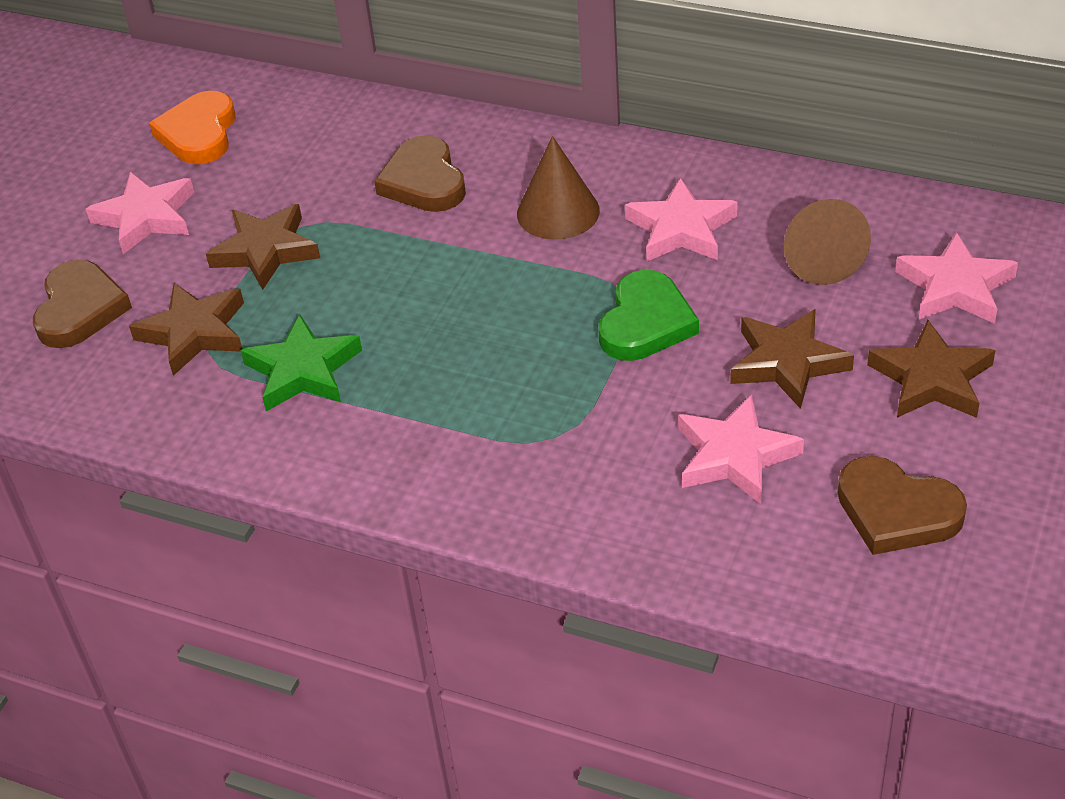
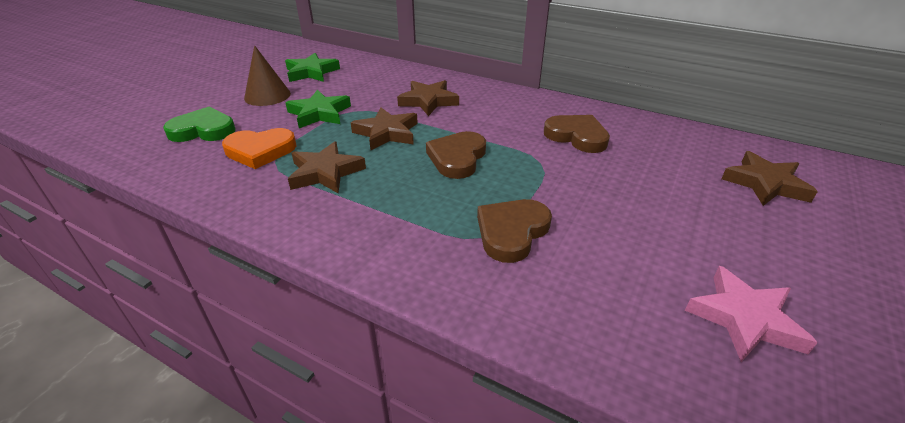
brown cone: [517,136,600,240] [784,199,871,285] = 2 -> [244,45,291,106] = 1
green star: [241,314,362,411] = 1 -> [285,53,340,82] [286,90,351,128] = 2
pink star: [86,172,194,254] [625,178,738,261] [678,395,804,504] [895,232,1018,324] = 4 -> [685,266,818,362] = 1

